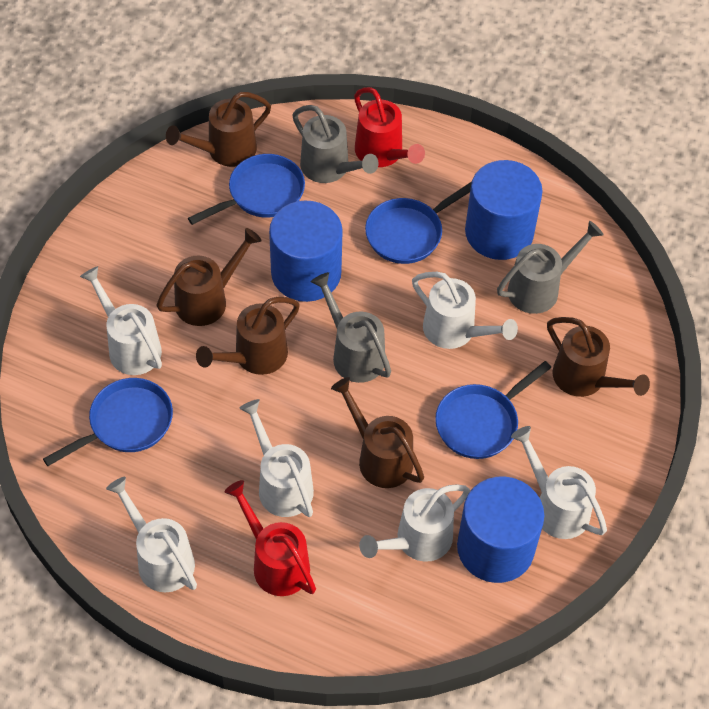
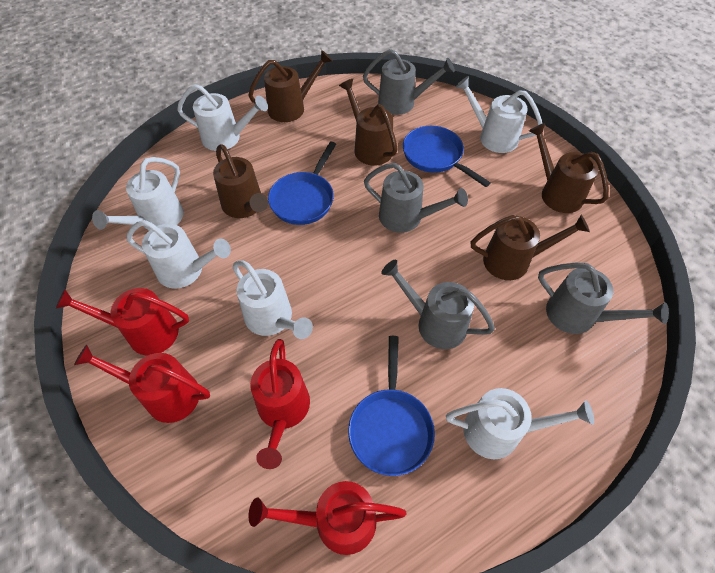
blue cylinder: [269,201,343,302] [457,476,544,583] [465,160,543,260] = 3 -> none = 0
blue pan: [43,378,173,466] [188,154,305,225] [365,181,472,264] [435,361,551,459] = 4 -> [268,142,336,225] [348,336,435,476] [403,126,491,187] = 3
grey watering can: [292,105,379,183] [311,272,391,383] [497,221,604,314] = 3 -> [363,49,455,115] [364,163,468,233] [381,259,495,349] [538,262,669,334] = 4
red watering can: [224,480,316,596] [354,87,425,167] = 2 -> [56,288,189,356] [74,345,210,423] [248,481,406,555] [250,339,310,469] = 4

